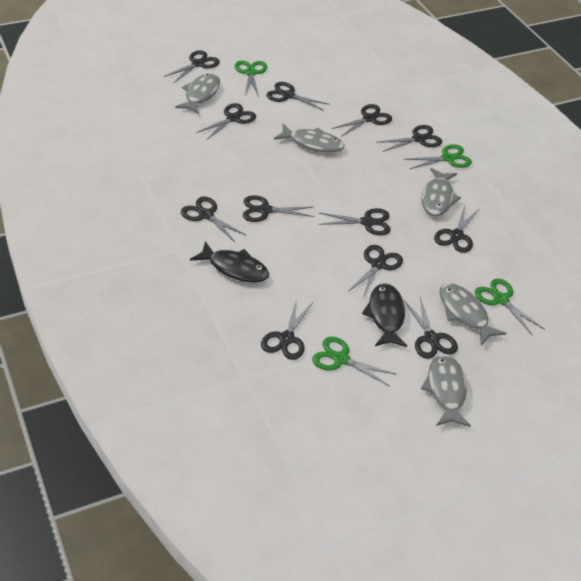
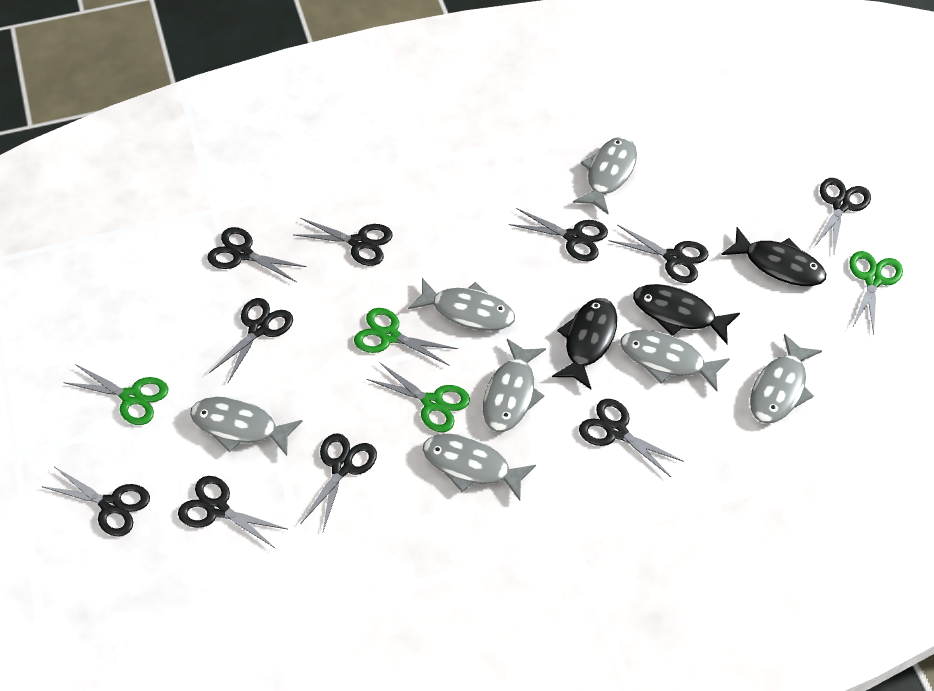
black fish: [190,241,269,283] [362,283,407,347] = 2 -> [552,298,617,389] [633,284,740,344] [721,227,826,286] = 3
black scissors: [164,50,220,83] [181,197,247,242] [196,103,256,139] [243,195,314,222] [261,299,312,360] [266,82,330,111] [319,208,391,235] [332,104,392,137] [348,245,403,298] [376,125,442,152] [404,297,458,359] [434,206,480,253] = 12 -> [41,467,150,537] [178,476,287,549] [207,227,307,282] [209,298,293,383] [295,218,393,266] [300,433,377,531] [509,208,608,261] [579,399,684,477] [609,225,709,283] [813,178,871,253] = 10
grey fish: [175,73,220,114] [274,124,344,153] [421,168,461,216] [421,354,471,427] [439,283,506,345] = 5 -> [190,397,302,456] [408,278,515,331] [423,434,536,500] [483,339,546,432] [573,137,637,215] [620,330,730,391] [750,334,822,424] = 7

